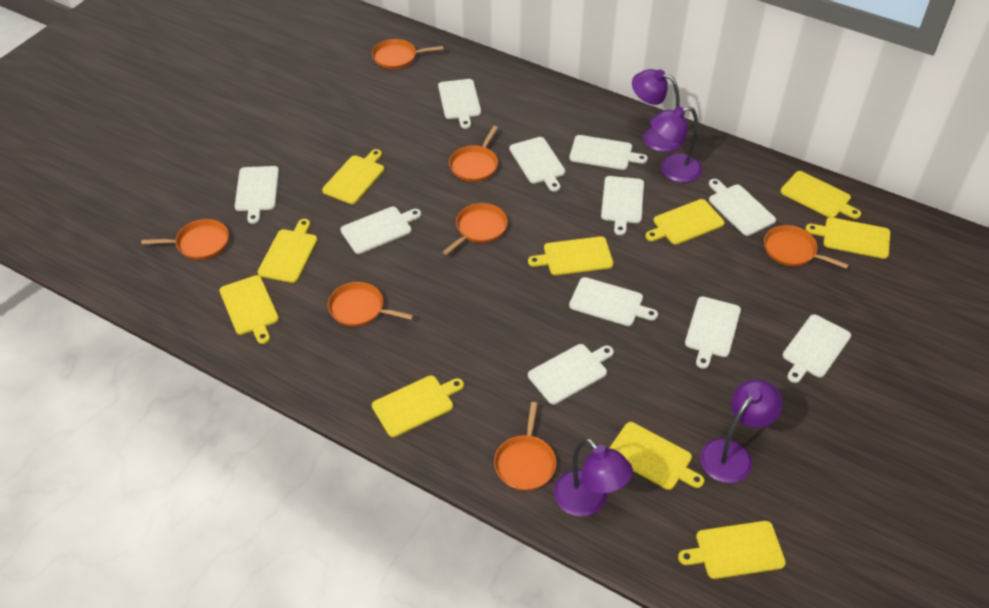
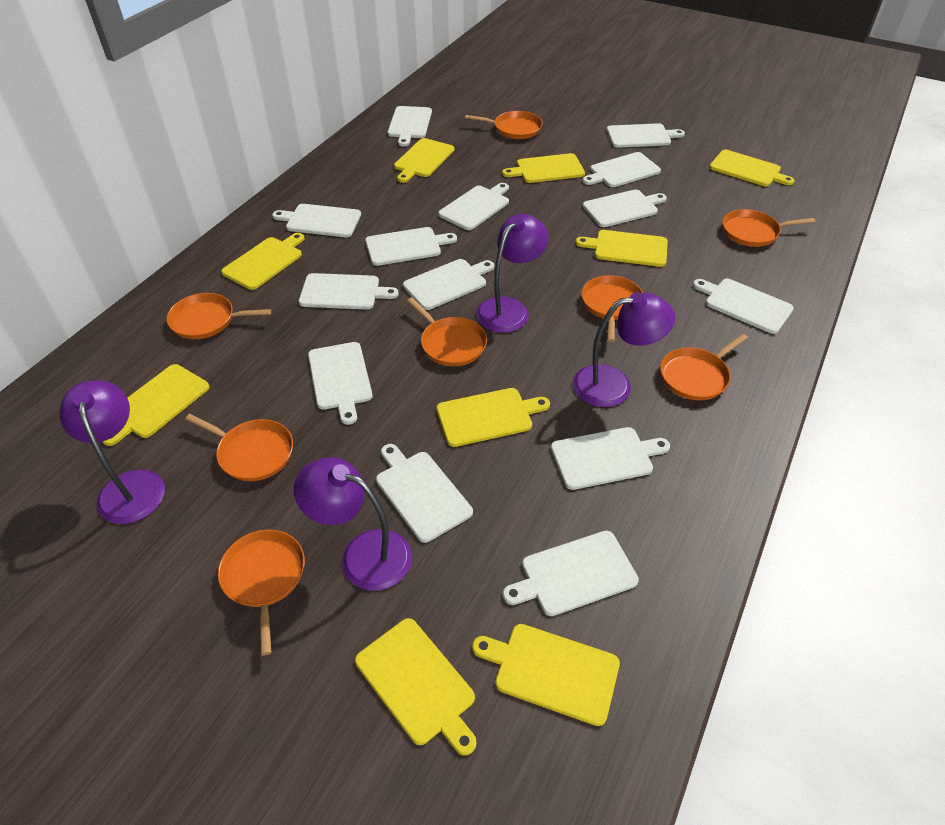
orange pan: [141,219,229,260] [328,282,414,327] [372,39,443,69] [443,203,508,255] [449,126,498,182] [494,402,557,491] [764,225,849,269] = 7 -> [167,293,271,339] [185,414,293,481] [218,530,305,656] [407,297,487,366] [465,111,542,139] [581,275,643,342] [660,333,748,400] [722,209,815,247] = 8
white cutting board: [235,166,279,224] [341,207,421,254] [438,79,481,129] [509,137,565,192] [528,344,614,404] [569,135,648,170] [569,277,658,326] [601,176,644,235] [685,296,741,369] [709,179,776,236] [783,314,851,383] = 11 -> [272,204,361,237] [299,273,399,310] [308,342,372,425] [365,227,457,266] [376,444,473,543] [388,106,432,147] [403,259,494,310] [438,183,509,230] [503,531,639,616] [551,427,670,490] [582,152,661,187] [582,189,667,227] [607,123,685,148] [693,279,794,334] = 14
yellow cutting board: [220,275,279,344] [258,219,318,283] [322,149,384,204] [372,375,464,437] [528,236,614,275] [609,422,704,490] [645,199,725,245] [678,521,786,579] [780,171,861,219] [805,217,890,259] = 10 -> [103,364,209,446] [221,233,305,290] [355,618,477,756] [394,138,455,183] [436,388,550,447] [472,624,620,726] [502,153,585,183] [575,230,668,267] [709,150,795,186] = 9

